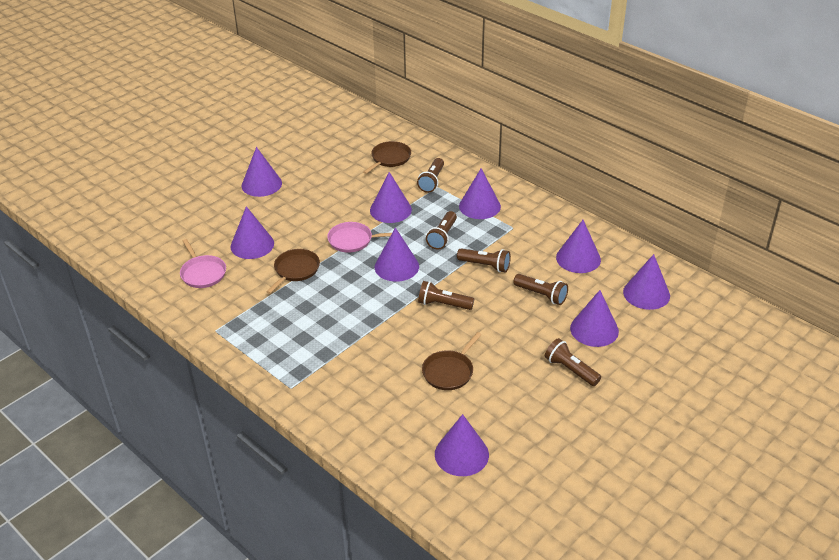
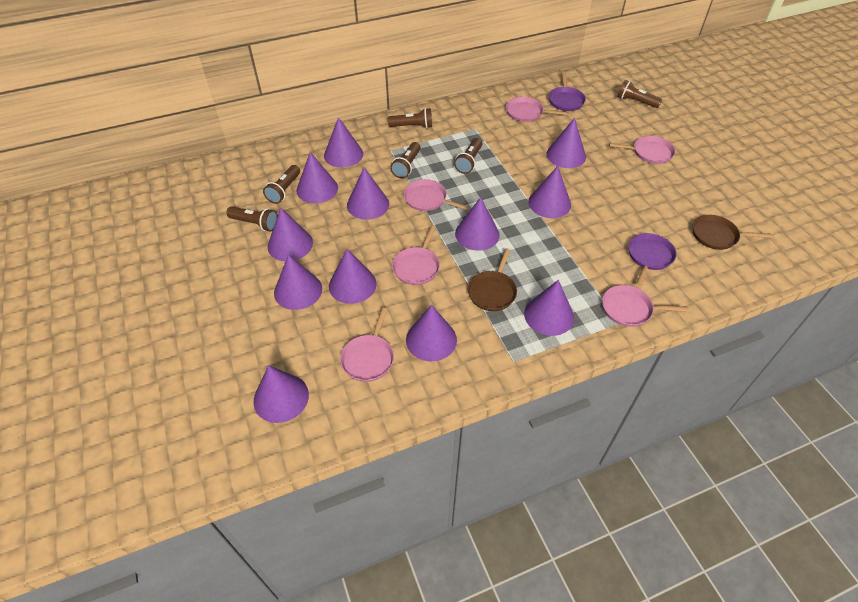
brown pan: [266,249,320,294] [363,141,411,174] [422,332,482,390] = 3 -> [468,249,517,311] [693,215,772,250] = 2
pink pan: [180,239,226,288] [327,222,392,253] = 2 -> [340,308,394,382] [392,226,440,285] [404,179,470,211] [506,97,567,122] [602,285,688,327] [609,136,675,164] = 6
purple cone: [231,206,274,259] [242,147,282,197] [370,172,412,223] [375,228,419,282] [435,414,489,476] [459,168,501,219] [556,220,601,273] [570,290,619,347] [623,254,670,310] = 9 -> [253,365,309,423] [268,207,313,261] [274,254,322,310] [296,152,338,203] [324,117,363,168] [329,249,377,304] [347,167,389,220] [406,305,457,361] [455,197,500,251] [524,280,574,336] [528,166,571,218] [546,118,586,168] = 12
purple pan: none = 0 -> [549,72,586,111] [628,233,677,286] = 2

